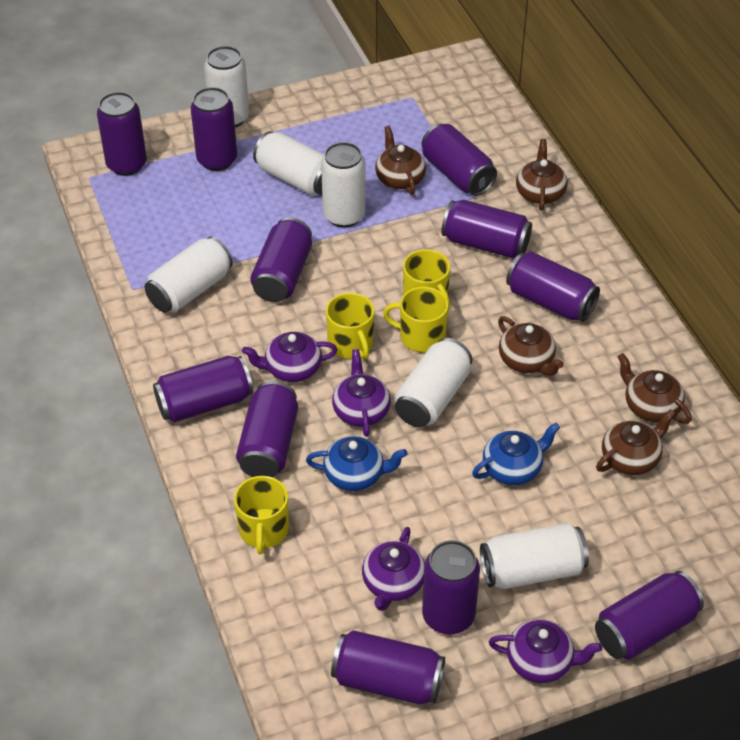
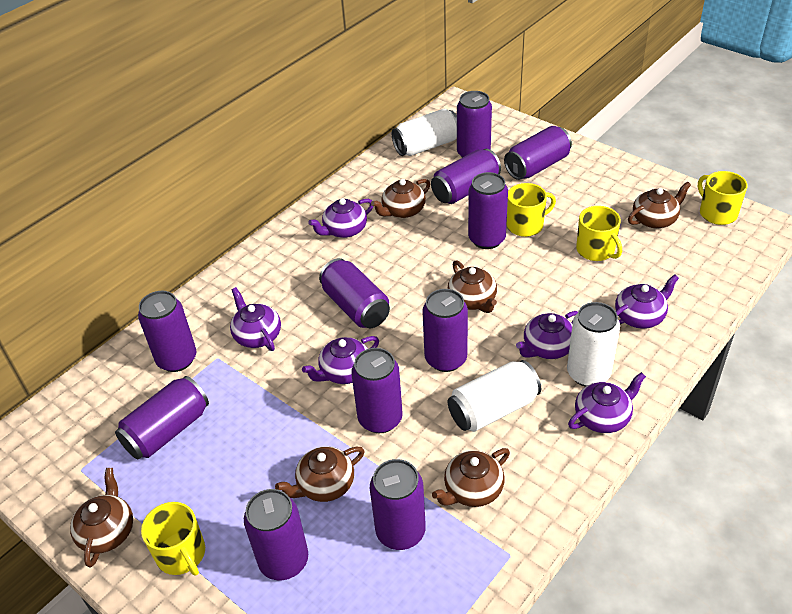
blue teapot: [306,436,407,491] [472,422,560,485] = 2 -> none = 0
brown teapot: [375,126,426,195] [498,316,564,376] [516,139,568,211] [596,409,676,475] [617,353,692,424] = 5 -> [70,468,133,567] [275,446,365,502] [371,179,430,218] [432,448,510,507] [448,260,497,313] [628,182,691,228] = 6
purple teapot: [242,332,338,382] [332,349,391,437] [362,527,425,611] [489,619,602,683] = 4 -> [230,287,281,351] [302,336,379,384] [308,198,373,238] [516,311,578,359] [568,372,646,433] [615,274,679,329] = 6
white can: [144,236,233,313] [204,46,249,127] [253,131,325,196] [321,142,366,228] [395,338,472,427] [480,523,589,589] = 6 -> [392,108,457,156] [448,360,541,432] [567,302,620,387] = 3

